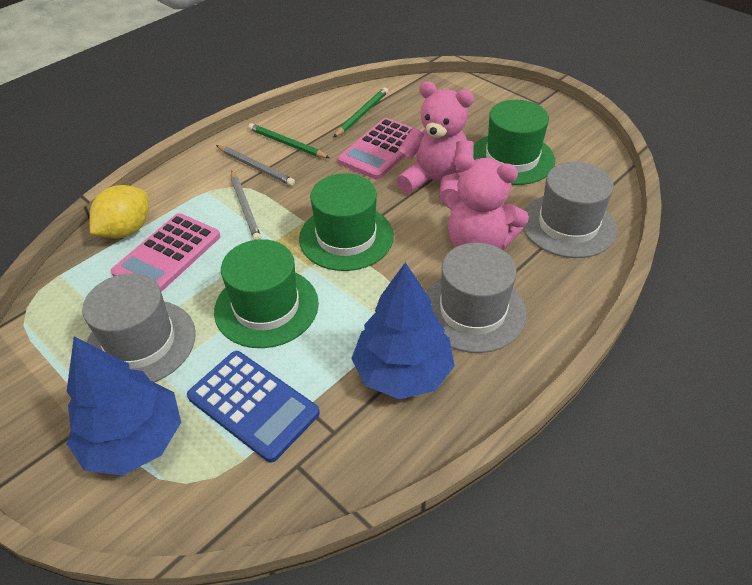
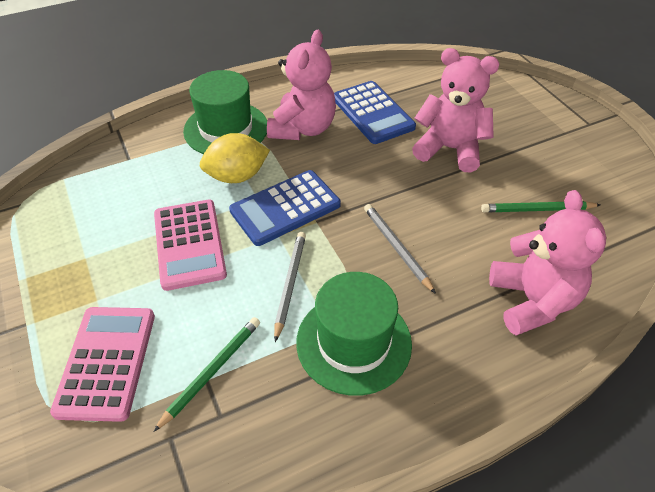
blue calculator: [187,351,320,463] = 1 -> [229,170,341,246] [334,81,416,144] = 2
blue tree: [67,337,181,476] [351,262,455,399] = 2 -> none = 0
green hat: [214,239,319,348] [299,174,394,271] [473,100,555,185] = 3 -> [183,70,267,154] [296,272,412,396] = 2
grey hat: [82,273,196,383] [426,243,527,353] [523,162,617,258] = 3 -> none = 0
pink teddy bear: [396,81,474,204] [444,153,529,251] = 2 -> [267,30,336,140] [412,48,499,173] [489,190,606,336] = 3

